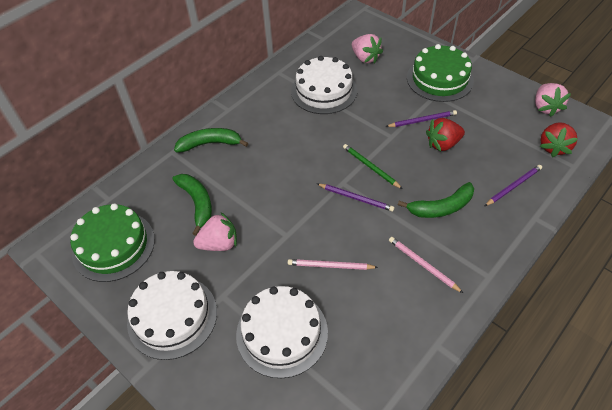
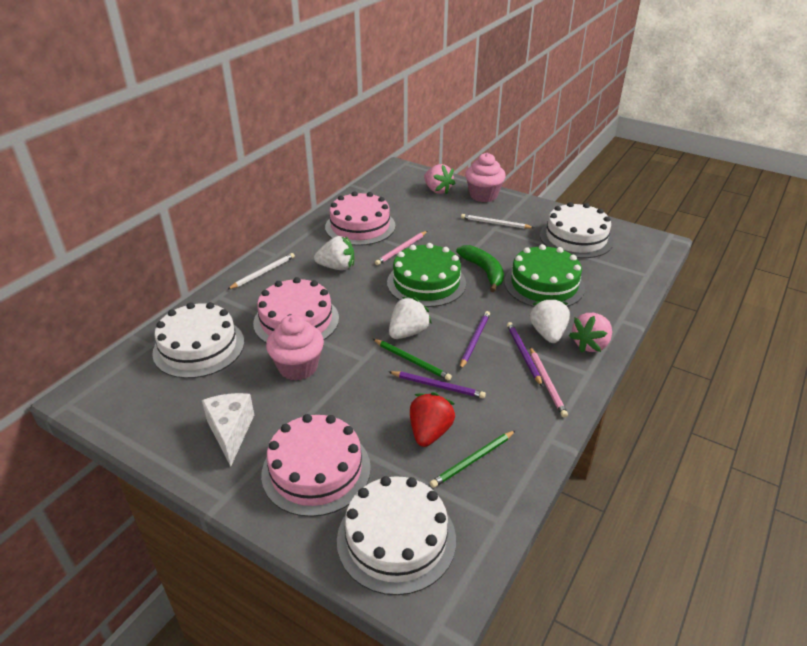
green banana: [172,174,212,236] [174,128,248,153] [398,182,474,218] = 3 -> [456,245,504,292] = 1
green pencil: [343,144,402,189] = 1 -> [373,339,452,381] [430,430,516,488] = 2
pink cake: none = 0 -> [253,277,339,343] [261,414,371,517] [325,192,395,246] = 3
pink cupcake: none = 0 -> [266,315,324,381] [465,153,506,202] = 2
pink strawberry: [193,212,237,251] [352,34,383,64] [535,83,571,117] = 3 -> [424,164,455,195] [569,313,612,353] = 2
red strawberry: [426,118,465,152] [540,122,578,157] = 2 -> [410,392,455,447] = 1
white cheese: none = 0 -> [202,393,254,466] = 1
white pencil: none = 0 -> [227,253,295,290] [461,214,534,229] = 2
white strawberry: none = 0 -> [314,236,354,270] [389,297,432,339] [530,297,570,343] = 3

